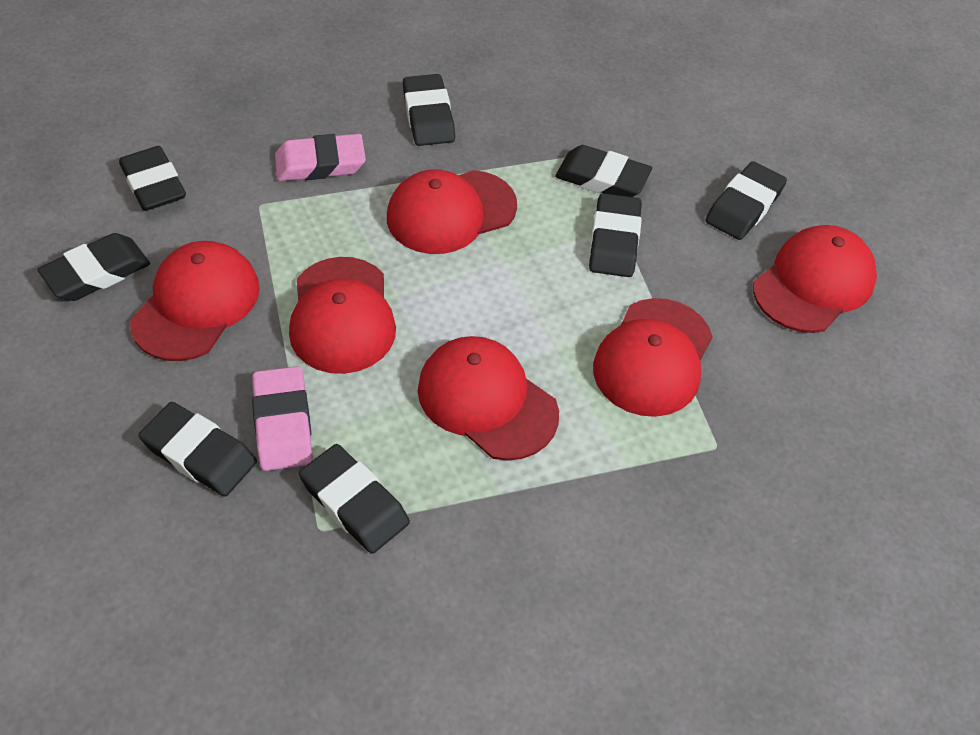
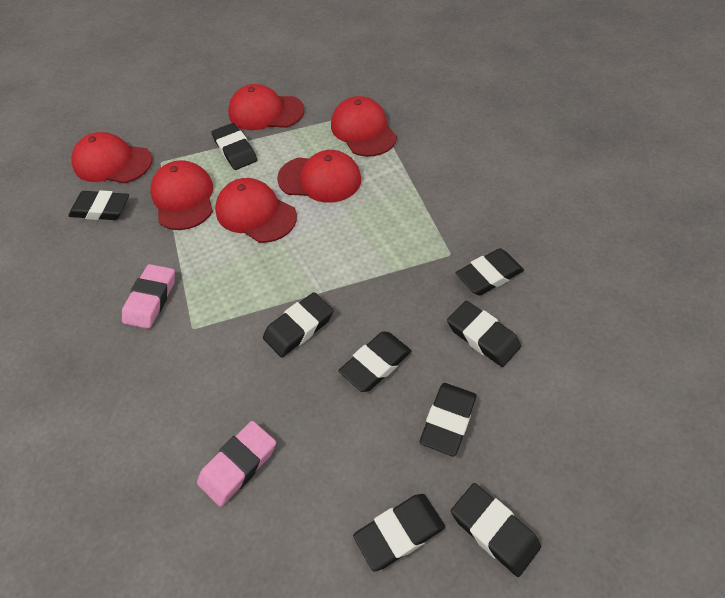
black eraser: [37,233,150,301] [119,146,186,211] [139,402,257,496] [299,444,410,554] [403,74,455,146] [555,145,652,197] [589,193,642,277] [706,161,787,240] = 8 -> [68,190,129,220] [211,123,257,170] [263,292,333,357] [339,332,411,392] [353,494,445,571] [420,383,476,457] [447,301,521,367] [451,483,541,577] [456,248,524,295] = 9

